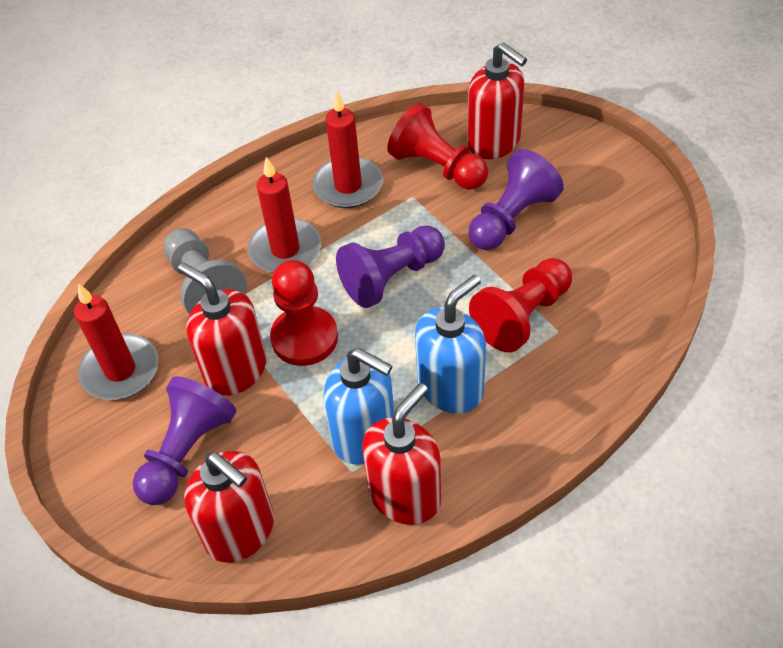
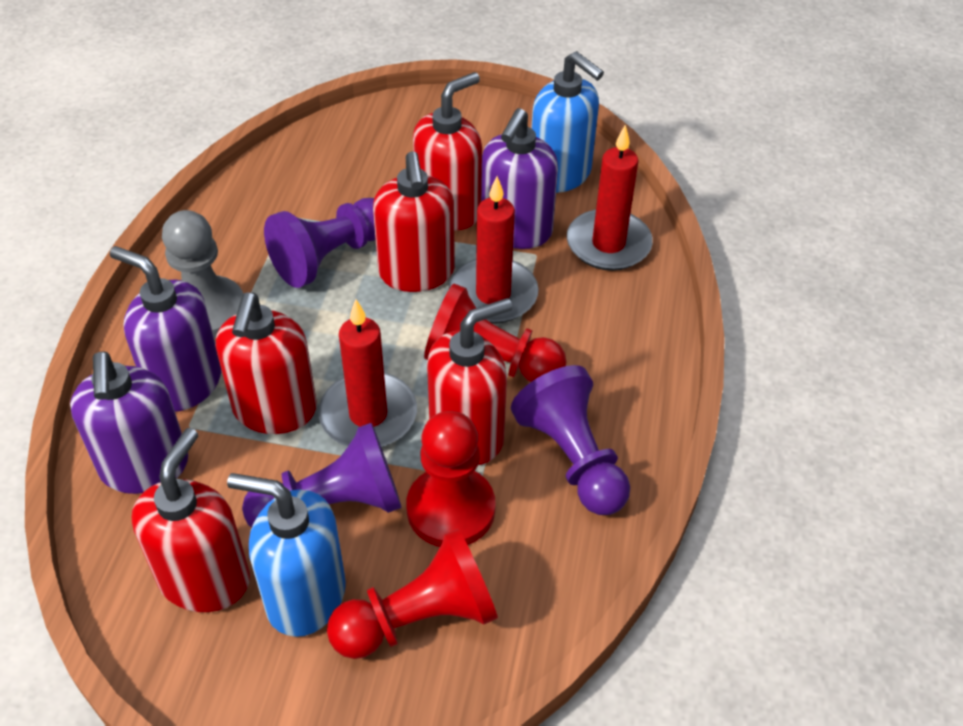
purple soap dispenser: none = 0 -> [70,351,188,494] [110,246,221,412] [481,108,558,249] = 3
red soap dispenser: [178,263,267,396] [184,451,274,562] [362,383,441,525] [467,42,527,159] = 4 -> [132,428,250,612] [216,292,317,434] [373,151,455,292] [413,72,482,231] [427,298,512,465] = 5

